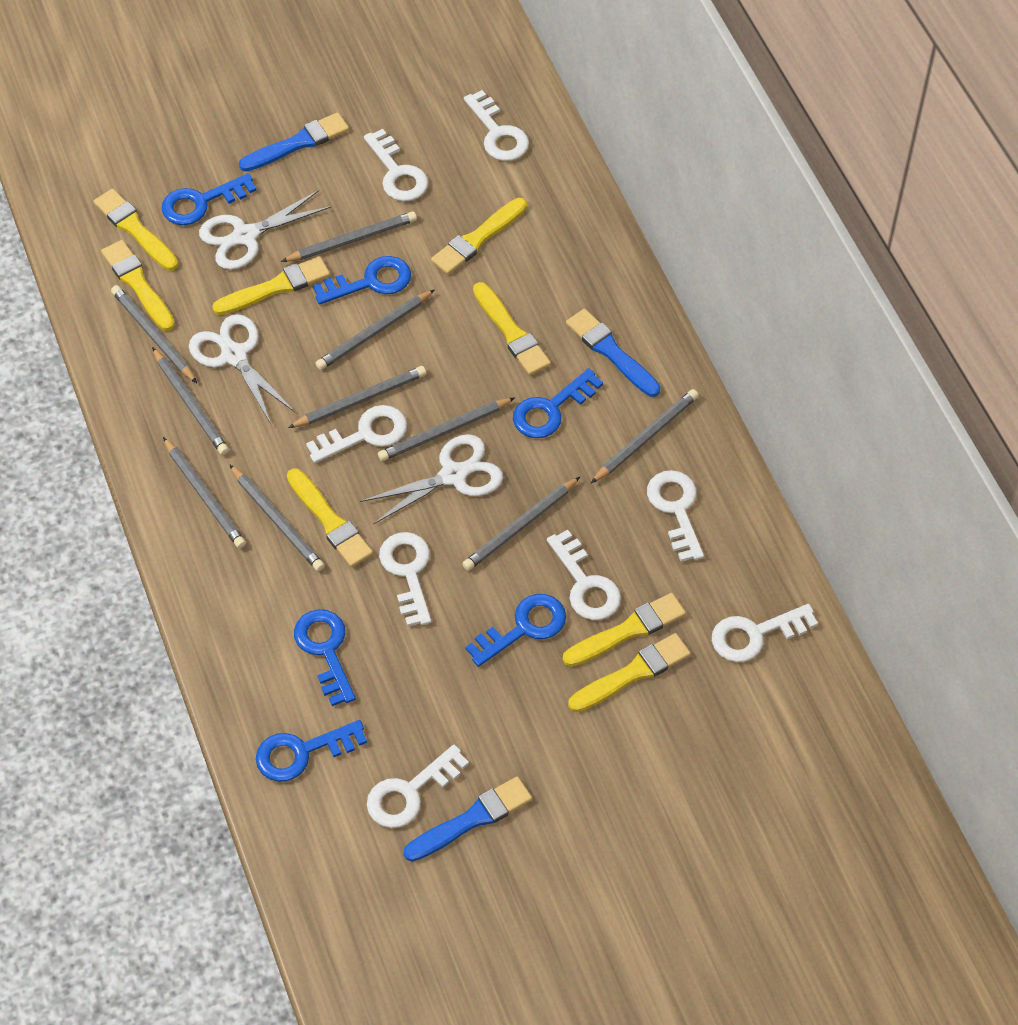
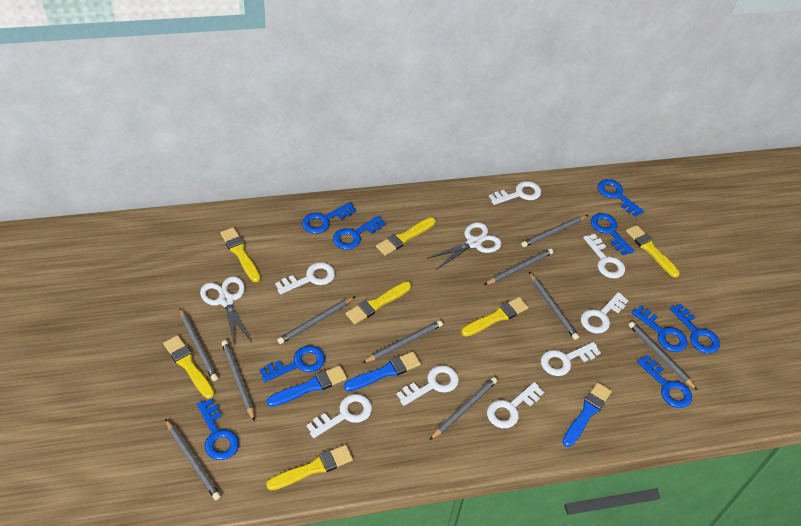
blue key: [161,173,257,225] [256,720,367,782] [294,609,356,706] [313,256,411,305] [466,594,566,667] [513,368,603,438] = 6 -> [197,398,239,460] [259,345,325,382] [302,202,356,234] [333,216,386,250] [591,213,634,255] [597,179,644,217] [631,306,687,352] [637,355,692,408] [670,304,720,353] = 9
white scissors: [189,314,295,424] [199,190,332,270] [360,434,503,524] = 3 -> [200,276,252,347] [426,222,502,270] = 2
yellow brush: [94,189,178,271] [101,240,175,331] [212,256,330,315] [287,468,373,567] [431,198,527,274] [473,282,551,375] [563,593,686,667] [568,633,691,712] = 8 -> [163,335,214,399] [220,227,261,282] [266,445,353,490] [346,282,412,324] [376,217,436,256] [461,297,529,337] [626,225,680,277] = 7

